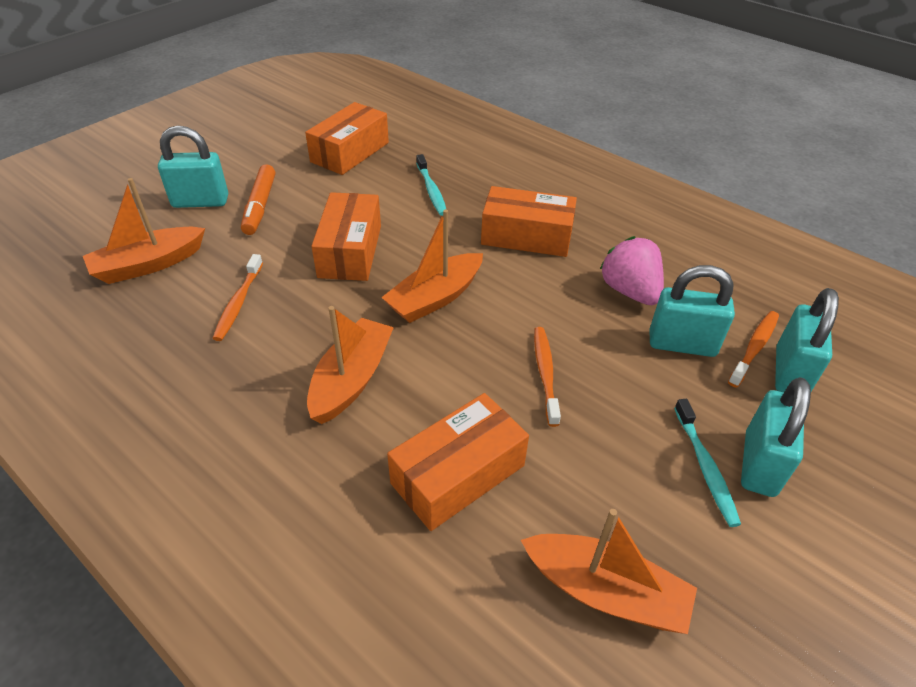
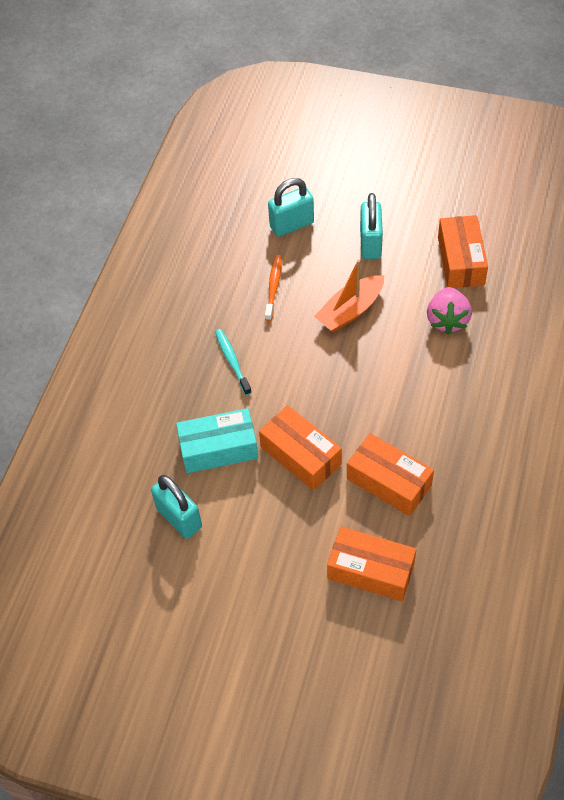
orange boat: [83,178,205,284] [307,306,394,424] [381,209,483,323] [521,509,697,634] = 4 -> [314,260,384,332] = 1
orange marker: [241,164,275,235] = 1 -> none = 0
orange toothbrush: [212,254,263,341] [534,327,561,427] [728,311,779,388] = 3 -> [265,255,282,321] = 1
turquoise box: none = 0 -> [176,408,258,473] = 1
turquoise padlock: [158,126,228,208] [650,265,735,357] [741,377,811,497] [775,288,839,393] = 4 -> [151,475,202,539] [268,178,314,237] [360,193,383,259] = 3
turquoise toothbrush: [416,154,446,216] [674,399,741,527] = 2 -> [215,329,252,395] = 1

